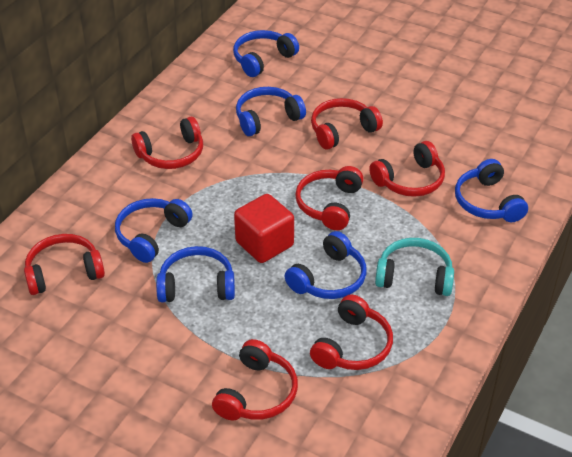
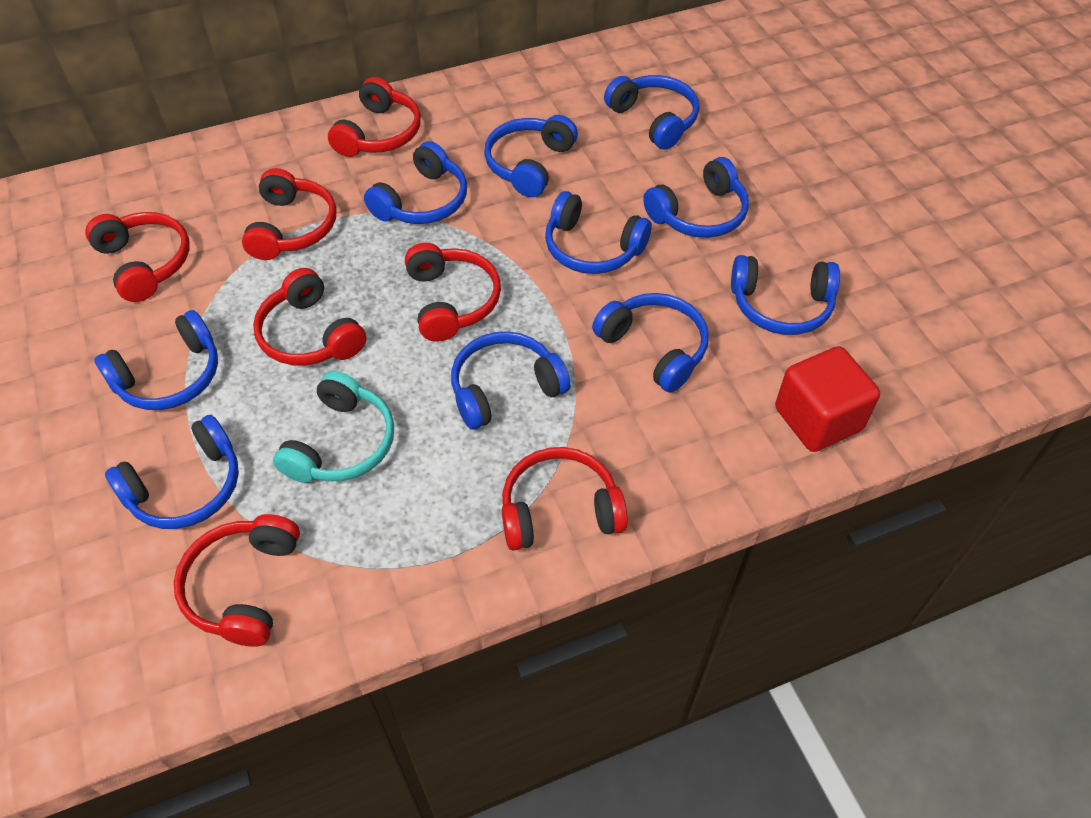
blue headphones: [115,198,193,263] [156,246,235,302] [233,30,299,77] [236,87,306,136] [285,231,366,299] [455,159,528,222] = 6 -> [94,310,218,410] [105,415,239,529] [364,141,467,224] [451,331,570,430] [484,115,578,197] [545,191,652,274] [592,293,709,393] [604,75,699,150] [643,157,749,238] [731,255,840,335] = 10

